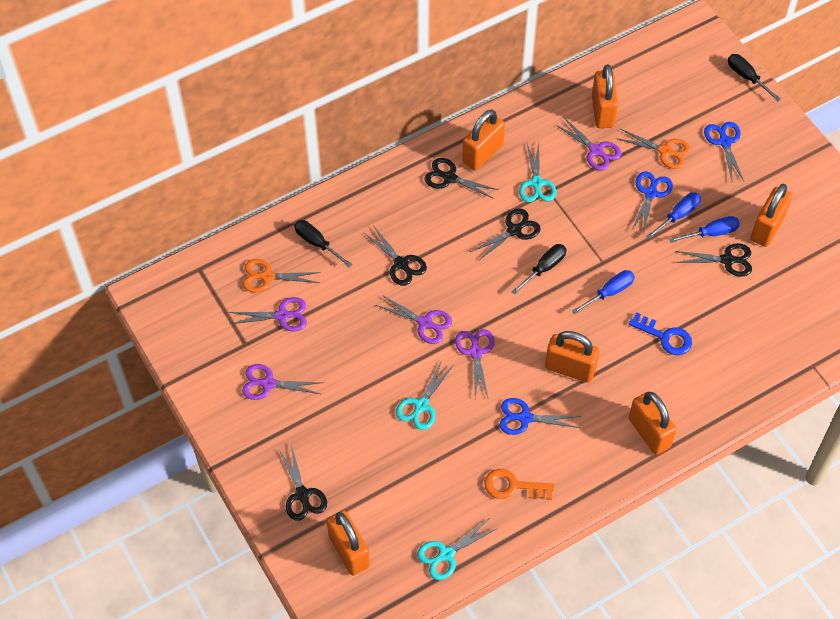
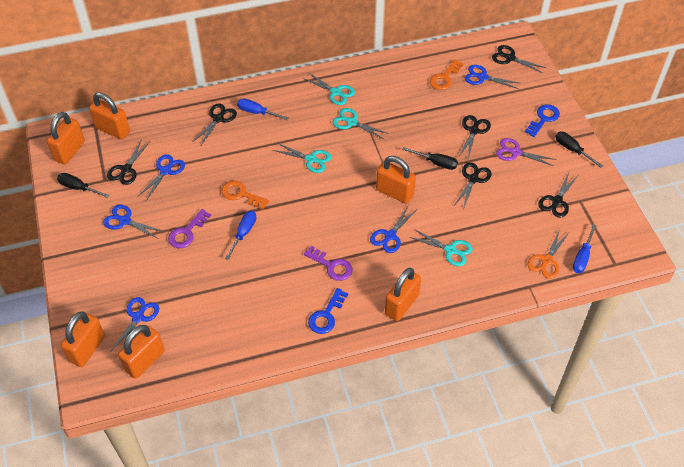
black scissors: [279,445,327,521] [364,225,427,286] [424,158,499,199] [470,208,541,261] [675,243,752,276] = 5 -> [107,139,150,185] [193,103,237,145] [455,162,492,209] [459,115,491,159] [492,45,546,73] [538,173,578,218] = 6
blue key: [629,312,692,355] = 1 -> [308,288,348,334] [525,104,560,137] = 2
blue scissors: [500,398,581,435] [631,171,673,234] [704,122,744,181] = 3 -> [103,205,164,239] [110,297,159,352] [138,154,185,201] [370,205,417,253] [465,65,519,89] = 5
orange key: [484,469,554,500] = 1 -> [222,181,269,210] [430,59,464,90] = 2
orange scissors: [243,259,321,293] [616,129,691,169] = 2 -> [528,229,569,279] = 1
purple key: none = 0 -> [168,209,211,248] [304,245,353,281] = 2
purple scissors: [229,297,307,332] [242,364,323,400] [375,295,452,344] [455,329,495,400] [556,118,621,171] = 5 -> [496,138,556,166] = 1
turquoise scissors: [396,360,453,430] [417,519,498,580] [519,142,556,202] = 3 -> [273,143,331,173] [303,72,355,105] [332,108,389,139] [409,229,473,266] = 4

